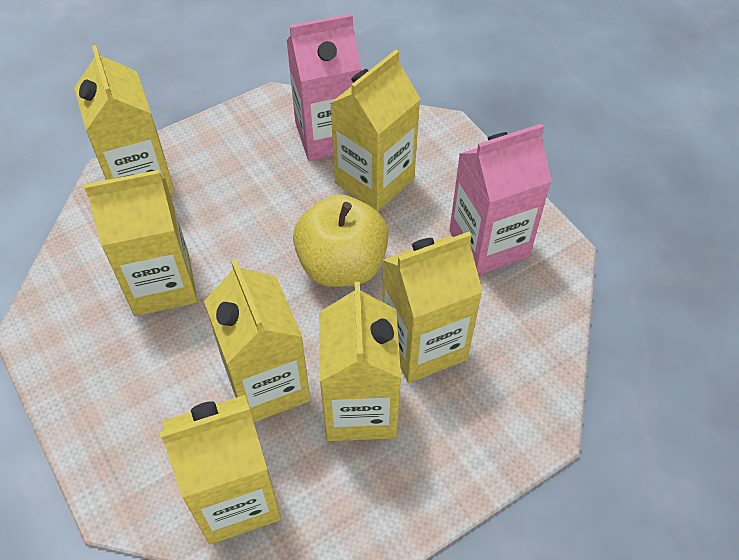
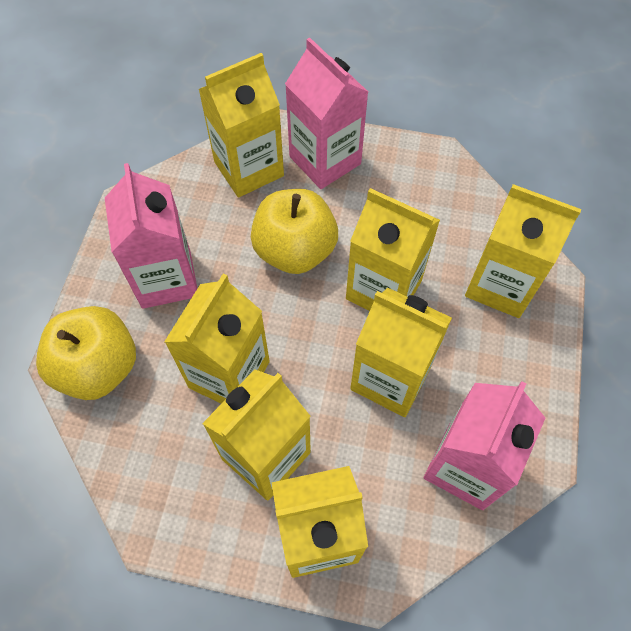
pink carton: [286,13,362,161] [449,123,552,275] = 2 -> [105,163,197,309] [285,37,368,189] [424,381,545,510] = 3
yellow apple: [293,194,389,287] = 1 -> [36,306,136,400] [251,189,338,274] = 2

